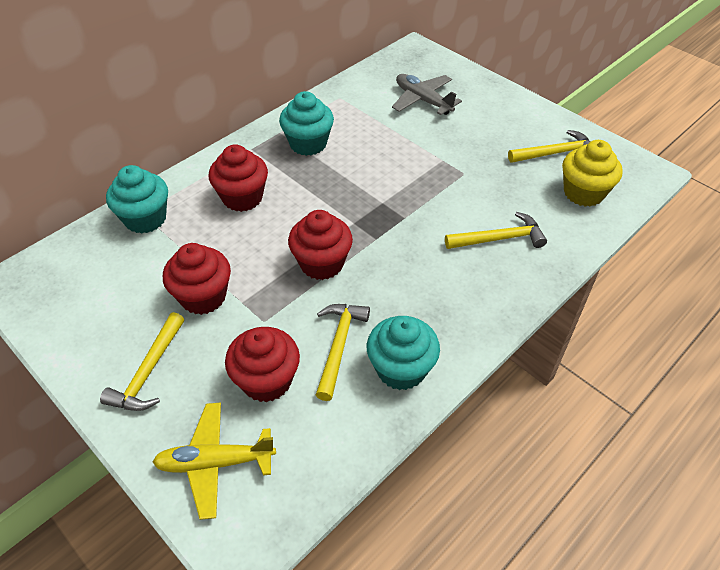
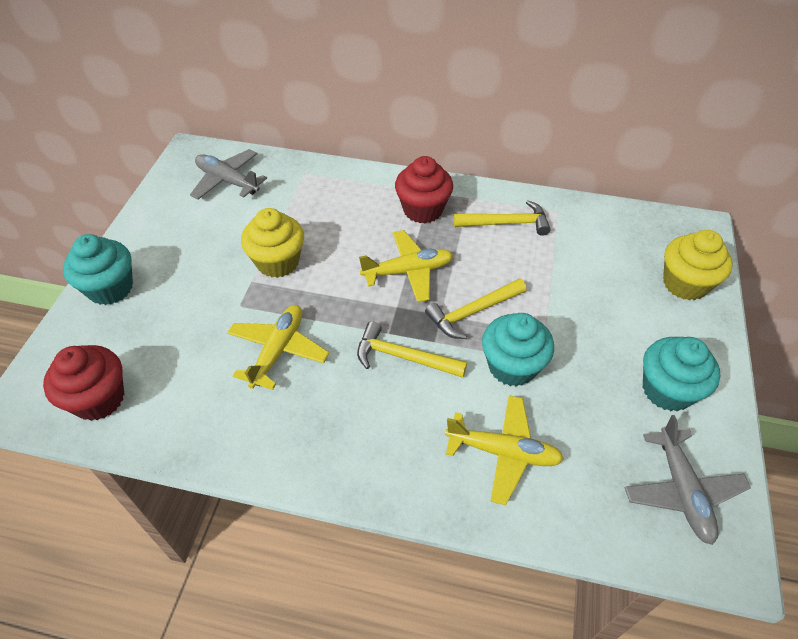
grey plane: [392,74,462,115] = 1 -> [190,149,267,200] [624,415,751,545] = 2
red cupcake: [163,243,231,315] [209,144,268,212] [225,327,300,402] [288,210,353,280] = 4 -> [43,345,124,421] [395,156,453,223] = 2
yellow cupcake: [562,140,623,207] = 1 -> [241,208,304,278] [663,230,733,300] = 2
yellow hammer: [100,312,184,411] [316,304,370,401] [445,212,547,249] [508,130,590,163] = 4 -> [357,321,467,378] [425,278,526,339] [454,200,550,236] = 3
yellow plane: [153,402,276,520] = 1 -> [227,305,329,390] [359,230,453,302] [445,395,564,505] = 3

